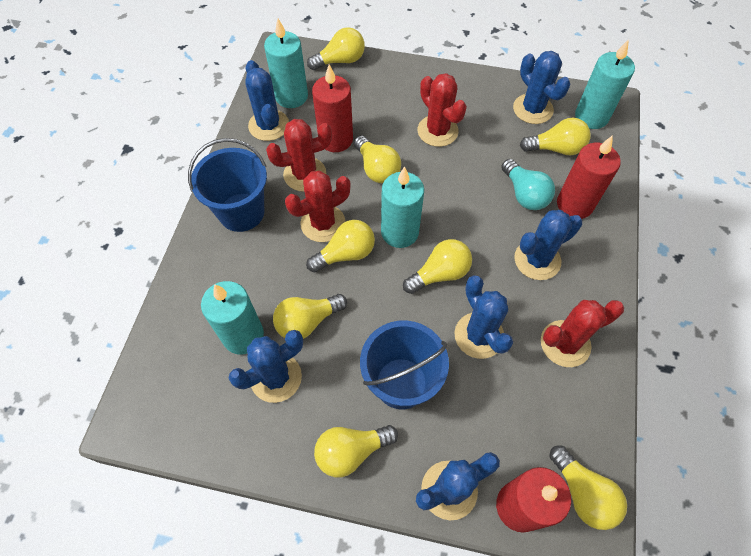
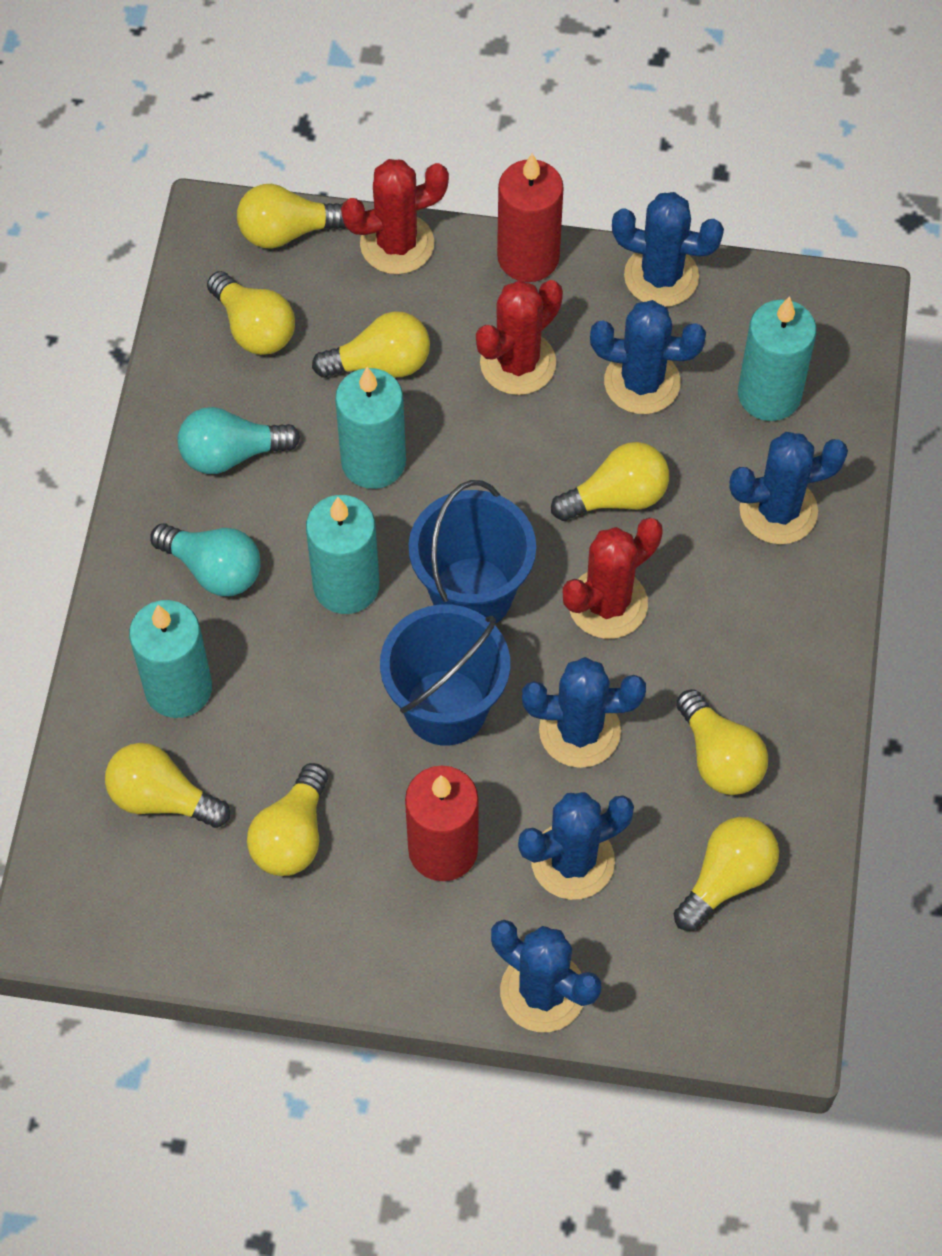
red cactus: [266,119,332,192] [285,171,350,242] [417,73,467,147] [541,300,624,367] = 4 -> [341,159,449,274] [476,280,563,395] [563,518,663,639] = 3
red candle: [312,64,353,152] [496,467,571,533] [557,135,621,219] = 3 -> [405,766,479,881] [497,153,564,282] = 2
turquoise light bulb: [501,159,555,210] = 1 -> [150,523,261,596] [178,407,300,474] = 2

